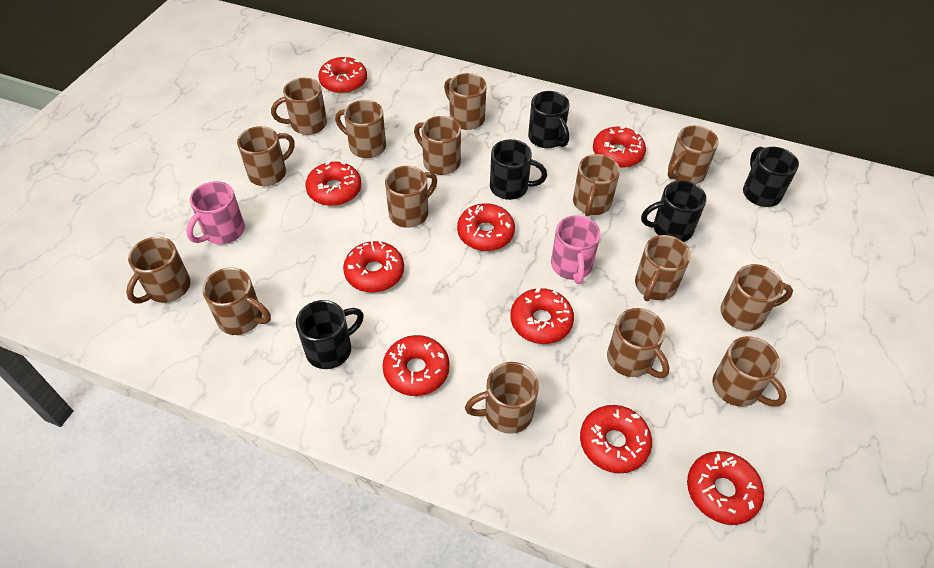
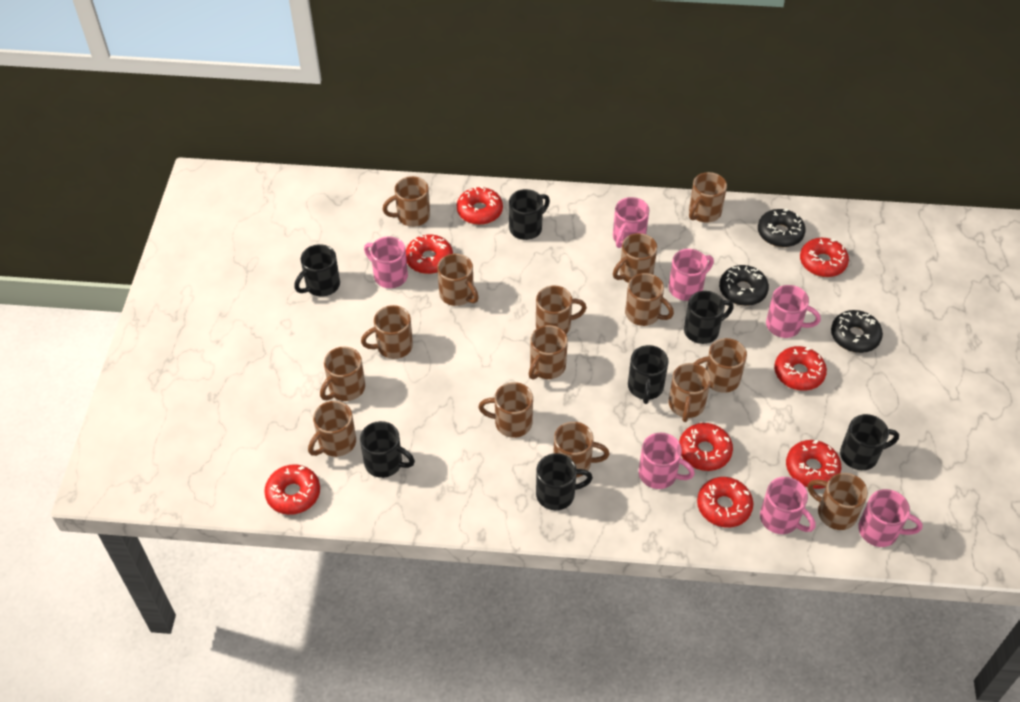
black donut: none = 0 -> [719,265,769,306] [758,209,806,247] [831,310,883,353] = 3
black mug: [296,300,364,369] [490,139,547,200] [528,91,570,148] [641,180,707,242] [743,147,799,207] = 5 -> [294,244,340,296] [360,421,415,478] [509,189,550,240] [536,453,593,510] [628,345,669,404] [684,291,734,344] [840,414,899,470] = 7
pink mug: [186,181,245,244] [551,215,601,284] = 2 -> [364,236,408,288] [613,197,649,248] [639,433,695,489] [669,249,714,301] [760,477,815,534] [766,285,821,338] [858,489,923,547] = 7
red donut: [305,161,361,206] [318,57,367,94] [343,241,404,292] [383,335,450,396] [457,203,515,251] [510,288,574,344] [580,405,652,473] [593,126,646,168] [687,451,764,525] = 9 -> [264,464,320,515] [406,234,453,274] [457,187,503,225] [679,423,733,471] [697,477,753,528] [774,346,827,391] [786,440,841,489] [800,238,849,277] = 8

